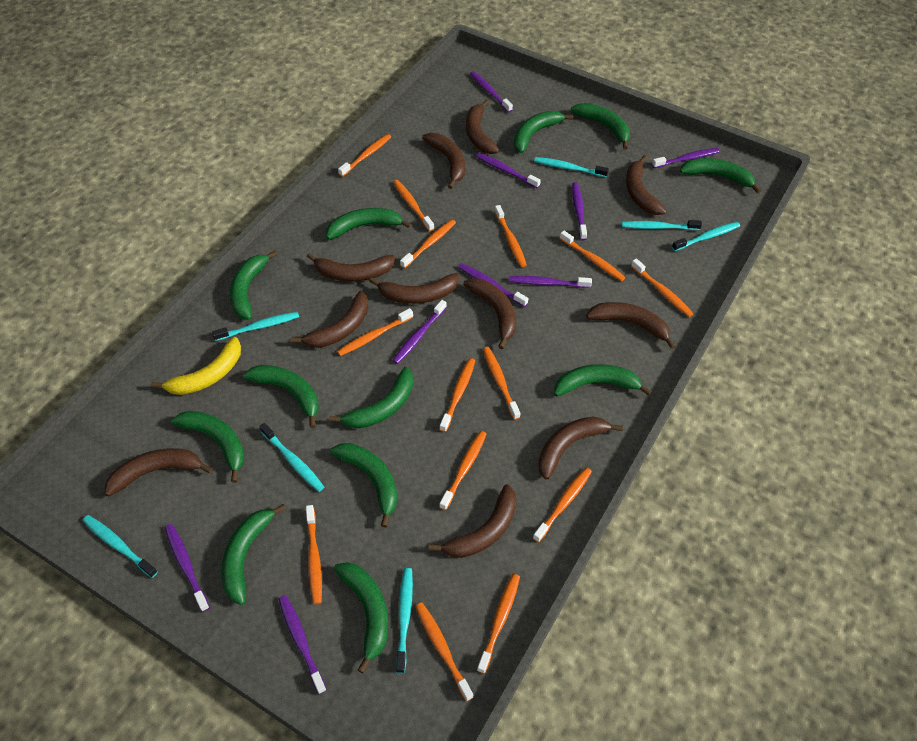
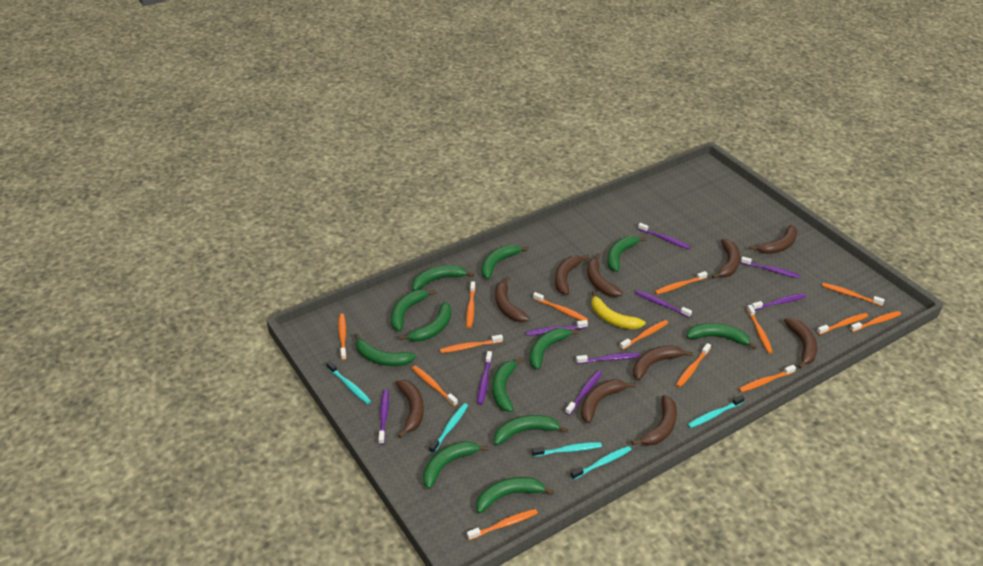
brown banana: [104,448,213,496] [290,291,369,348] [307,253,395,281] [369,273,459,304] [422,133,465,189] [429,484,517,558] [464,278,516,349] [466,100,499,154] [538,417,623,479] [586,302,676,349] [626,155,667,215] = 11 -> [396,380,424,438] [495,276,530,322] [555,255,590,295] [581,379,636,424] [587,253,623,297] [631,395,677,446] [633,345,693,380] [712,239,740,279] [749,225,798,254] [784,318,817,369] = 10
turquoise toothbrush: [83,515,158,578] [212,312,299,341] [259,423,324,492] [396,568,413,673] [534,157,609,177] [622,220,702,230] [672,222,740,251] = 7 -> [326,361,371,404] [429,403,468,454] [532,442,602,457] [571,446,632,480] [687,395,745,428] = 5

